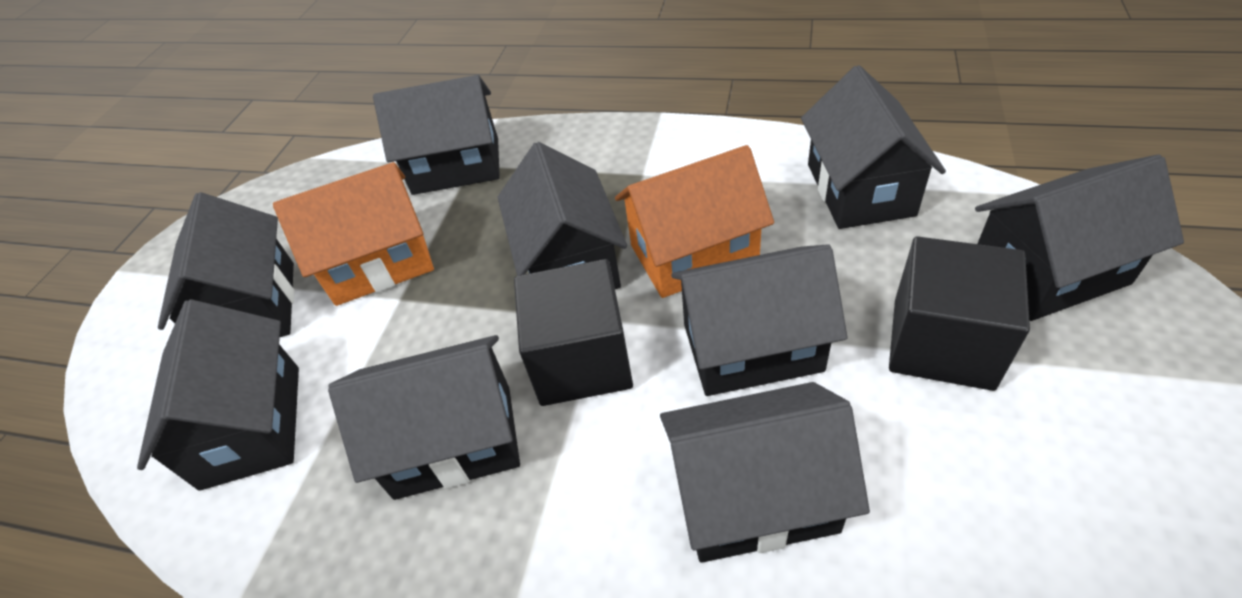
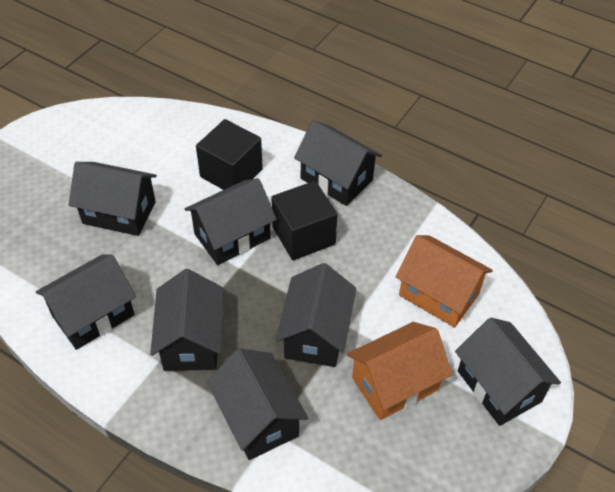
black house: [137,299,299,491] [158,192,294,337] [328,335,520,500] [373,75,500,195] [497,142,627,289] [660,382,870,563] [671,244,848,396] [801,65,946,229] [975,155,1184,321] = 9 -> [36,254,136,350] [69,162,157,236] [150,269,224,371] [185,178,277,265] [207,349,308,460] [276,263,356,367] [294,120,382,206] [455,318,561,426] = 8

